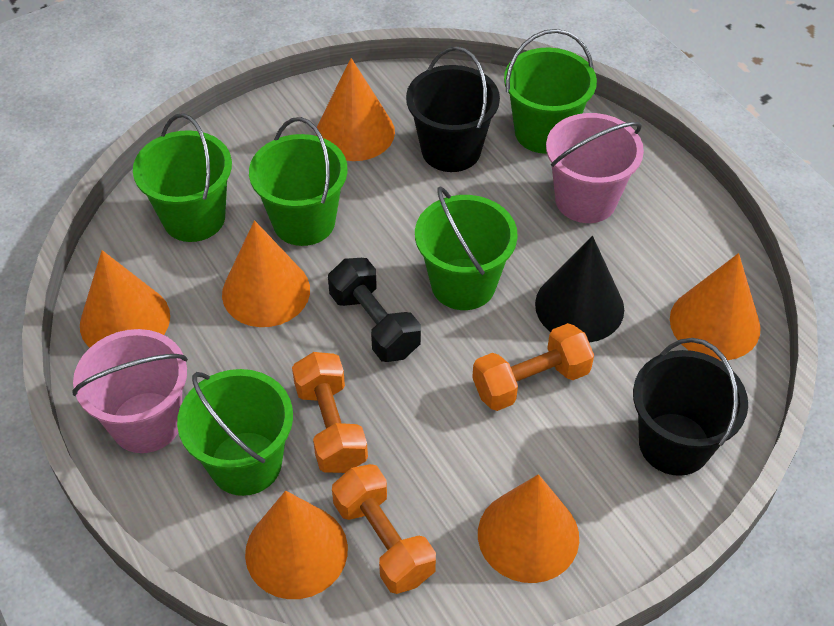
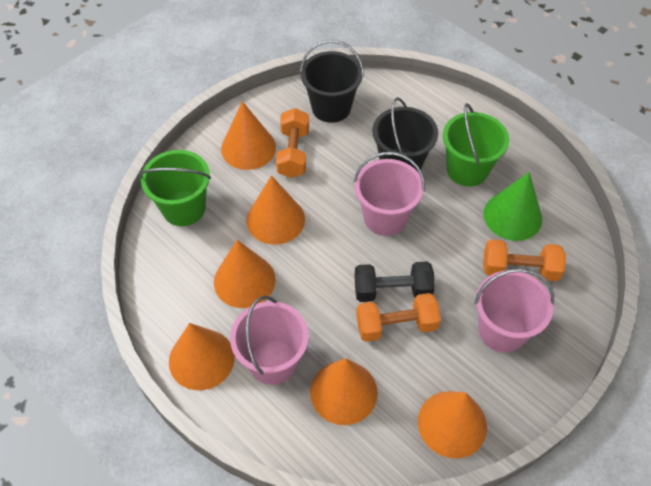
black cone: [535,236,624,343] = 1 -> none = 0
green bucket: [133,113,232,242] [177,369,293,496] [249,117,348,246] [415,187,518,310] [504,29,597,154] = 5 -> [139,150,211,226] [443,103,509,187] = 2
green cone: none = 0 -> [483,172,542,241] = 1
pink bucket: [73,329,188,453] [546,113,644,223] = 2 -> [230,296,309,385] [354,152,425,236] [474,269,554,352] = 3

